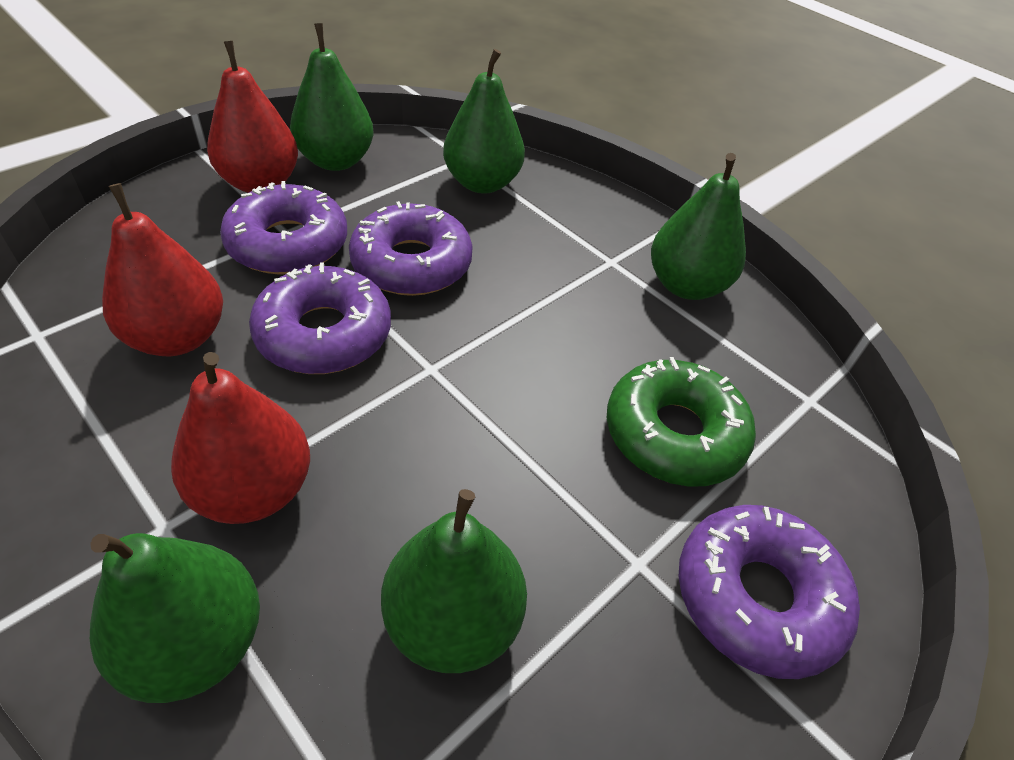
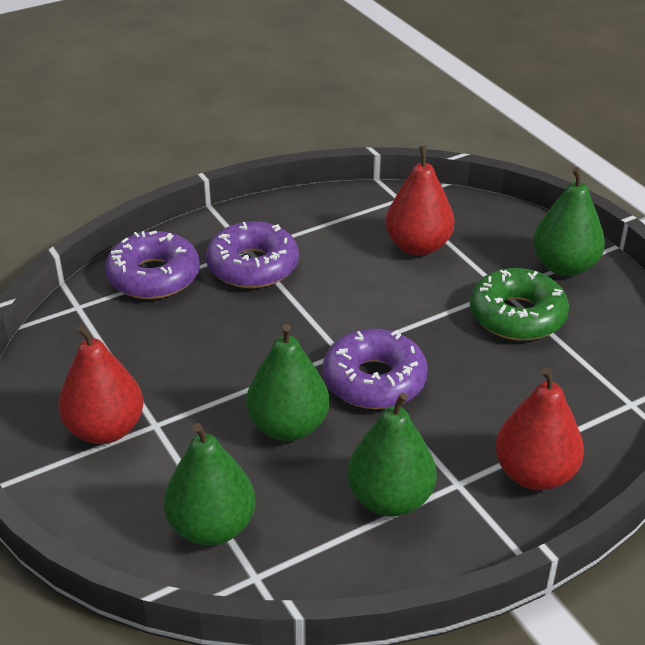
green pear: [90,533,260,703] [290,23,373,171] [381,489,527,673] [443,49,525,194] [651,153,746,300] = 5 -> [164,423,256,546] [246,324,329,441] [347,393,437,517] [533,167,605,276] = 4
purple donut: [220,181,347,275] [249,263,391,374] [349,201,473,296] [678,505,860,679] = 4 -> [105,230,200,299] [206,221,299,288] [323,329,428,409] = 3

